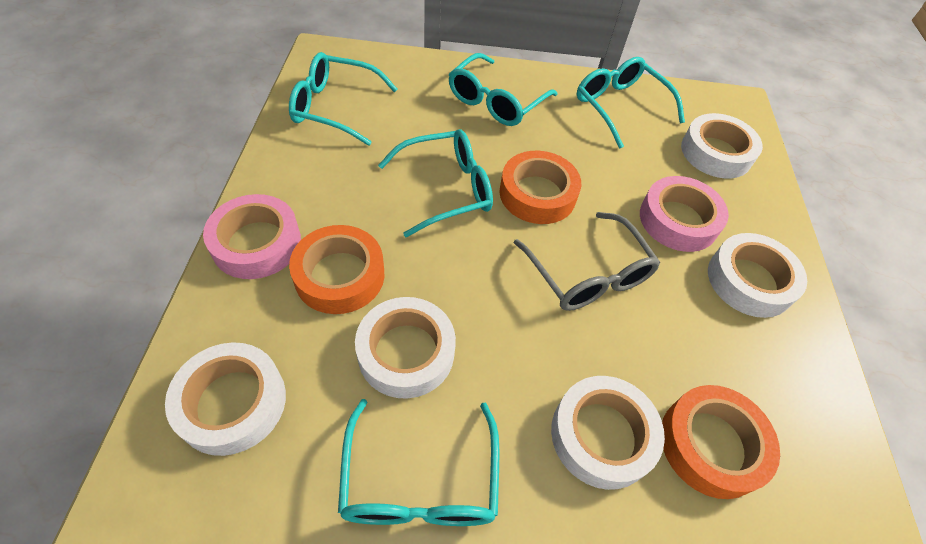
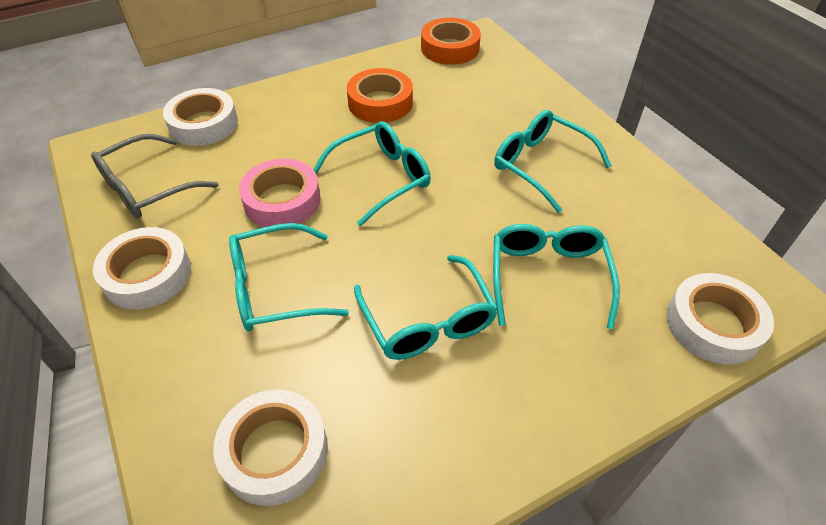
orange tape: [289,225,384,314] [499,151,581,224] [662,385,780,499] = 3 -> [347,68,413,123] [421,17,481,65] = 2
pink tape: [203,194,301,279] [640,176,729,252] = 2 -> [239,159,321,227] = 1
white tape: [165,342,286,456] [355,297,456,399] [551,376,665,490] [681,113,763,179] [708,233,807,318] = 5 -> [93,227,191,310] [163,88,238,146] [213,389,328,506] [666,273,774,365] = 4

